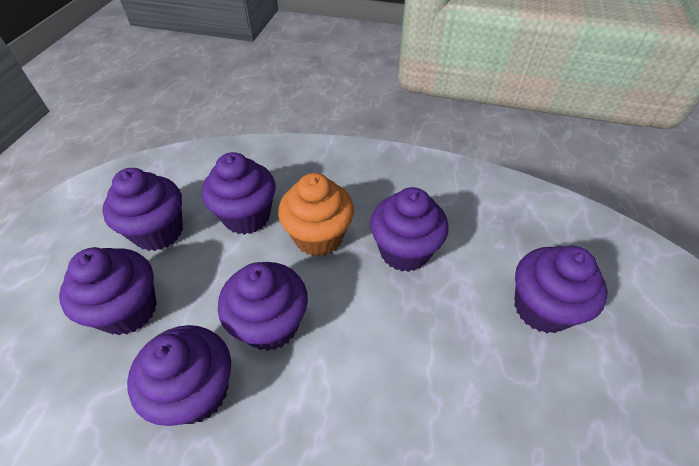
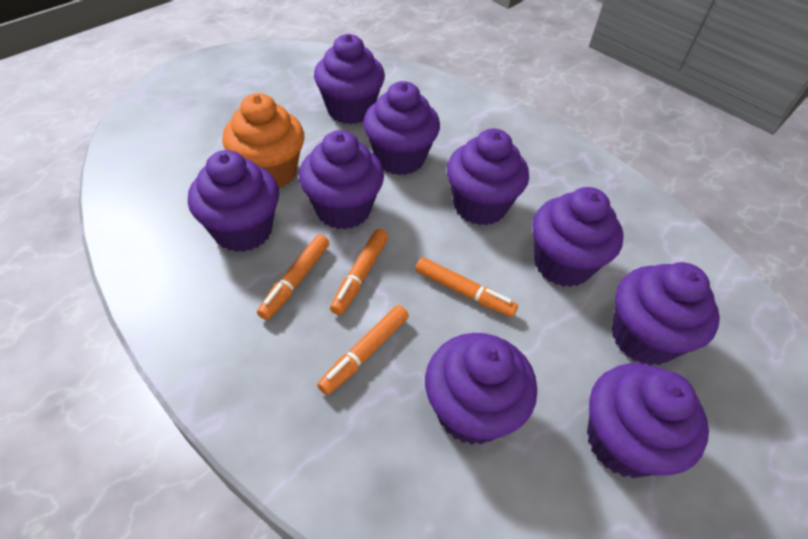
orange marker: none = 0 -> [257,235,329,320] [317,305,409,395] [330,229,388,315] [415,257,518,317] = 4
purple cupcake: [59,247,157,335] [102,168,183,251] [127,325,231,426] [202,152,275,235] [218,262,308,351] [370,187,449,272] [514,246,607,333] = 7 -> [188,150,279,252] [299,130,384,229] [314,34,385,124] [363,81,440,175] [425,333,537,445] [447,128,529,225] [532,187,624,287] [587,363,709,478] [612,262,720,365] = 9

